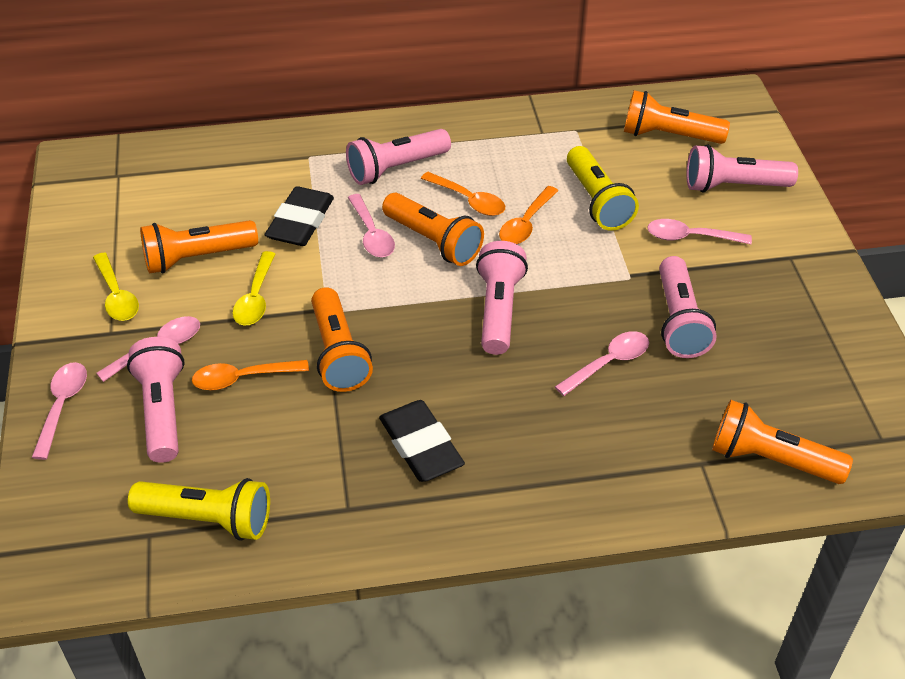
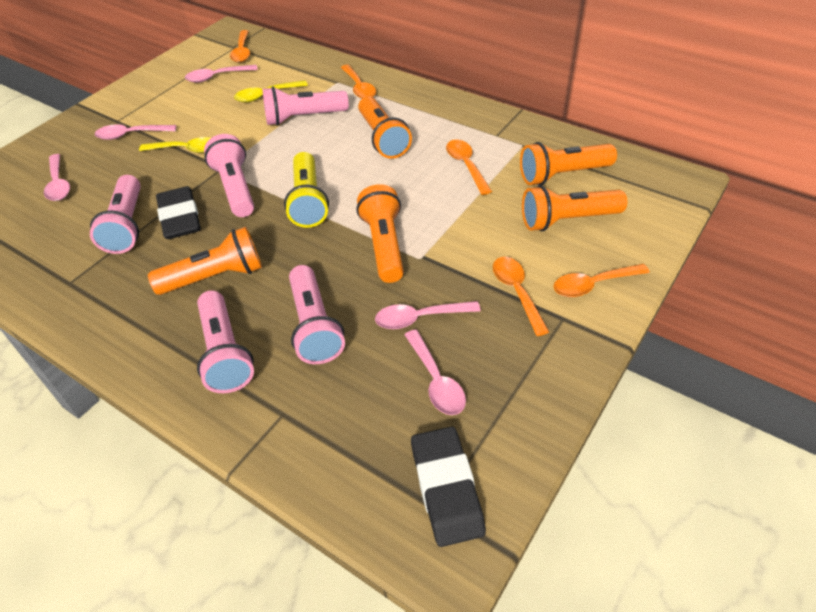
orange spoon: [192,360,309,390] [421,172,505,216] [499,186,558,244] = 3 -> [230,30,250,62] [341,65,376,99] [446,140,492,195] [493,257,549,336] [553,264,650,297] = 5
yellow flashlight: [128,478,270,540] [567,146,639,231] = 2 -> [284,152,329,228] = 1

